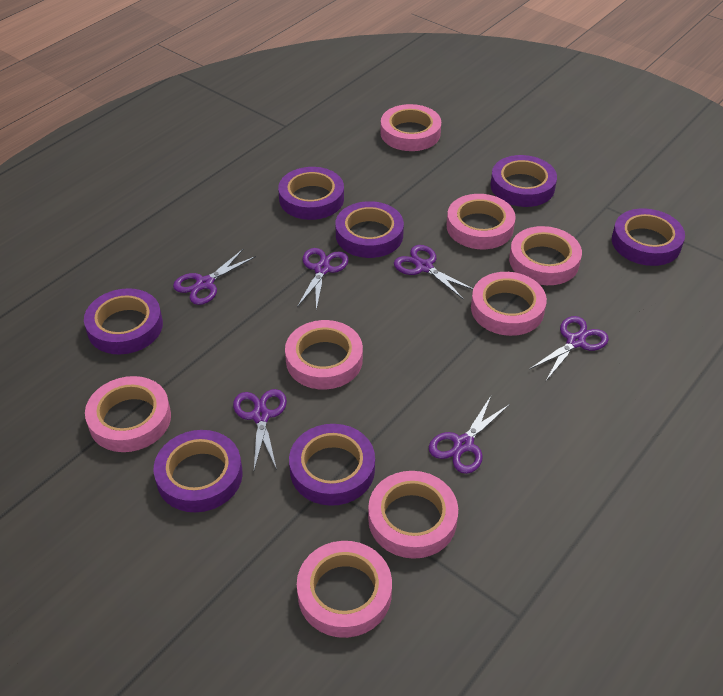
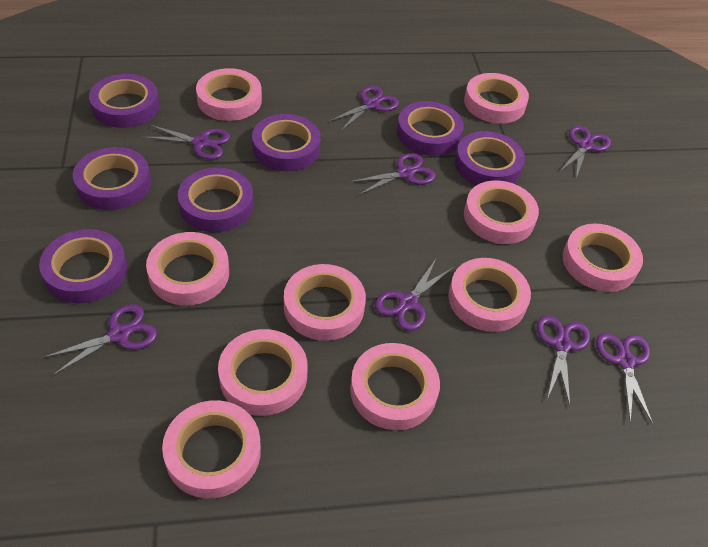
pink tape: [85,376,171,452] [285,320,363,389] [297,541,392,638] [368,471,458,559] [380,104,441,151] [447,194,516,249] [471,272,547,336] [509,226,582,285] = 8 -> [146,232,229,306] [162,400,261,499] [196,68,262,121] [218,329,308,416] [284,264,366,341] [350,343,440,430] [448,258,531,332] [464,73,529,124] [464,180,539,244] [563,224,643,292] = 10
purple scissors: [173,249,256,305] [233,389,287,470] [297,248,349,311] [394,245,473,300] [429,396,510,474] [530,316,609,381] = 6 -> [43,304,157,376] [143,125,230,160] [328,86,399,131] [350,153,435,195] [375,259,454,331] [537,315,590,406] [559,125,611,178] [596,333,653,425] = 8

